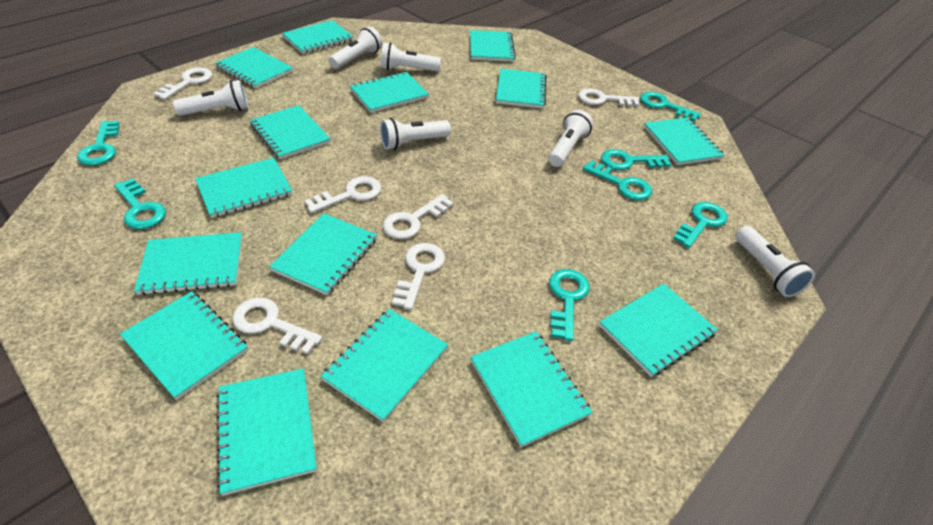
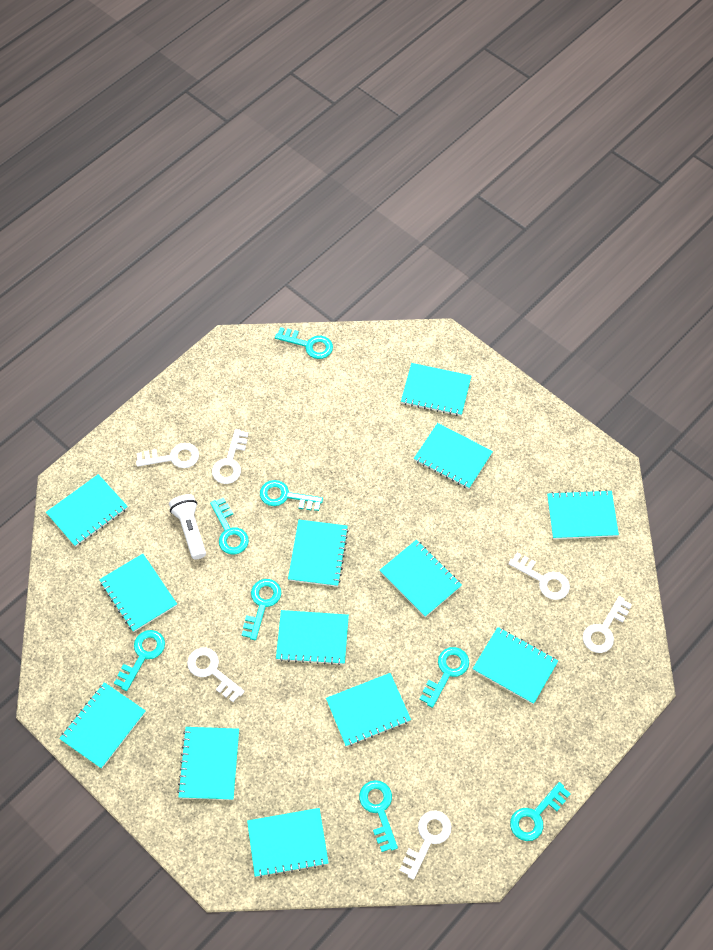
turquoise key: [77,121,120,165] [114,178,166,229] [549,269,590,341] [583,160,652,200] [601,149,671,170] [640,92,701,121] [673,202,728,248] = 7 -> [114,630,165,691] [210,498,249,554] [242,579,282,640] [260,480,323,511] [275,327,333,359] [359,780,398,852] [420,647,469,708] [510,782,571,841] = 8
turquoise notebook: [120,291,248,400] [134,232,242,295] [195,158,292,218] [215,47,293,88] [216,368,317,496] [250,105,330,159] [269,213,377,295] [282,20,354,54] [321,309,448,422] [350,72,429,113] [470,30,516,62] [470,331,592,447] [496,69,547,108] [599,284,718,377] [644,117,724,165] = 15 -> [46,474,128,547] [59,682,146,769] [99,554,177,632] [177,727,239,800] [247,808,329,878] [276,610,349,665] [288,520,349,587] [326,673,411,747] [380,540,462,617] [401,363,471,416] [414,423,493,489] [473,627,558,704] [547,490,619,539] = 13
white flashlight: [173,80,248,116] [329,26,382,69] [380,118,451,150] [381,43,441,72] [548,110,593,167] [735,226,815,297] = 6 -> [169,494,206,560] = 1

